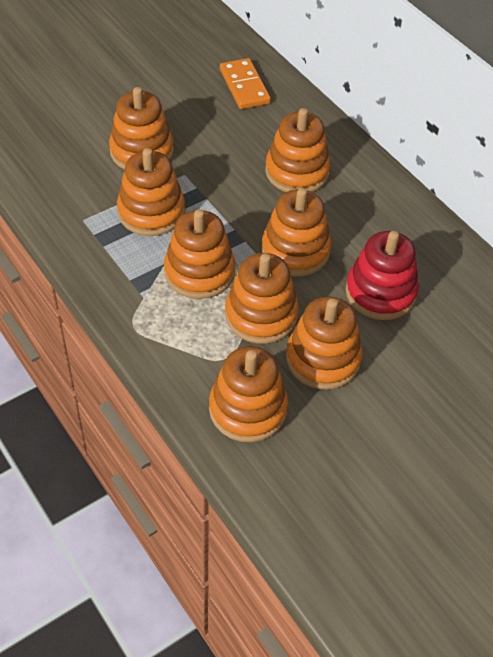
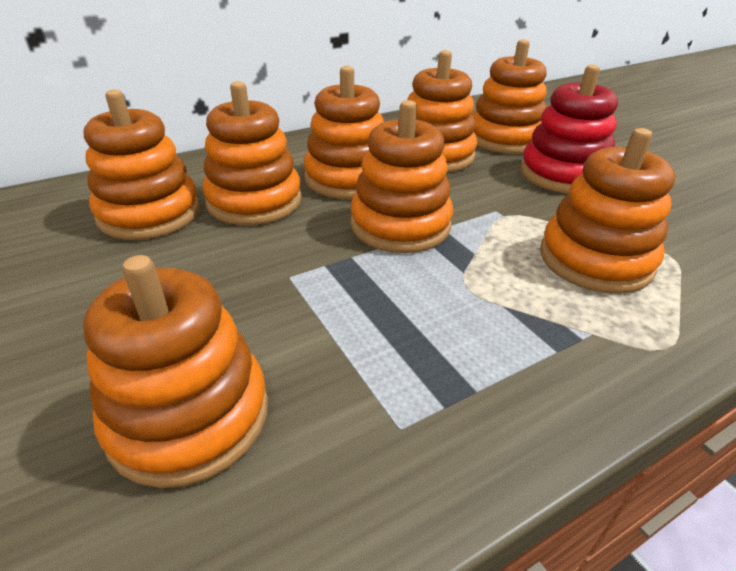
orange domino: [220,58,271,109] = 1 -> none = 0

